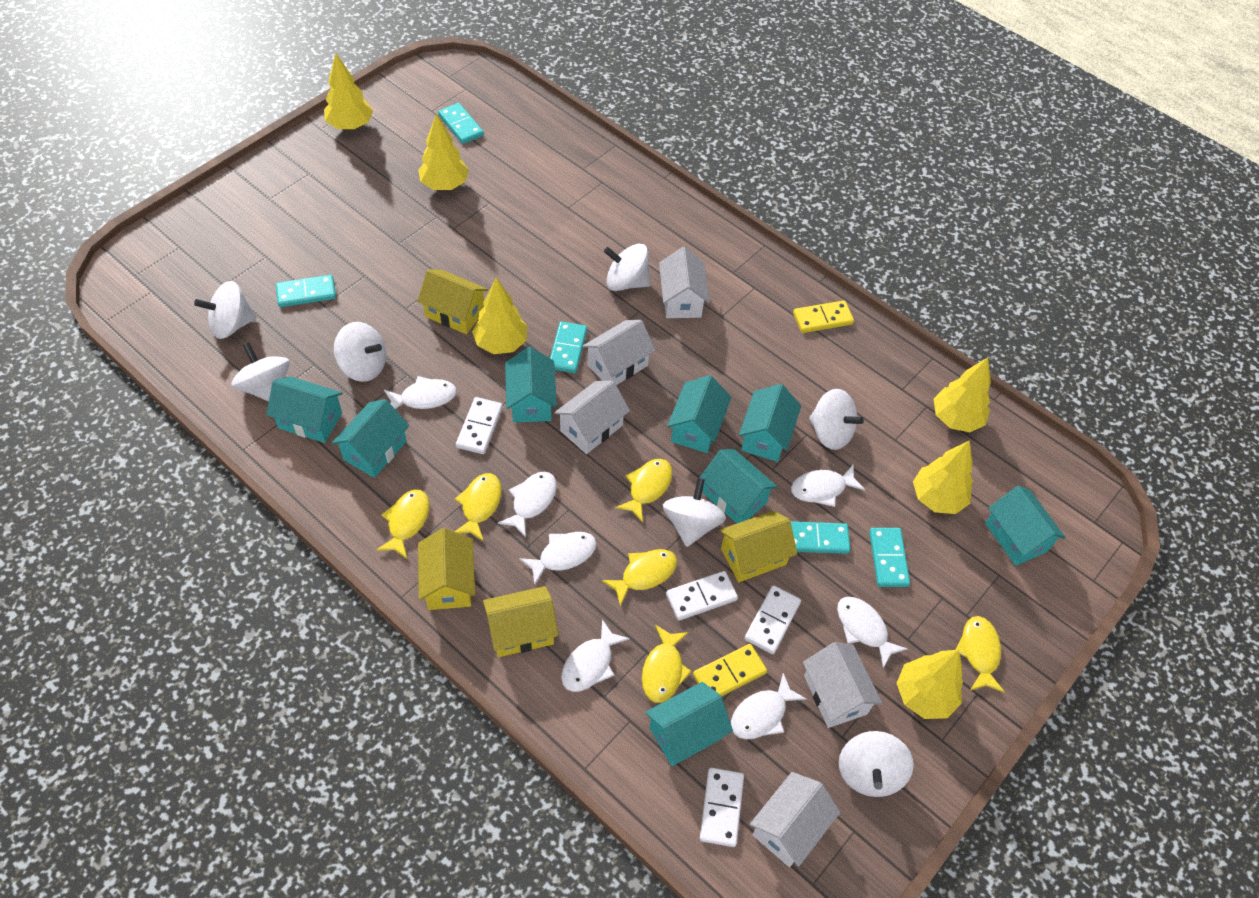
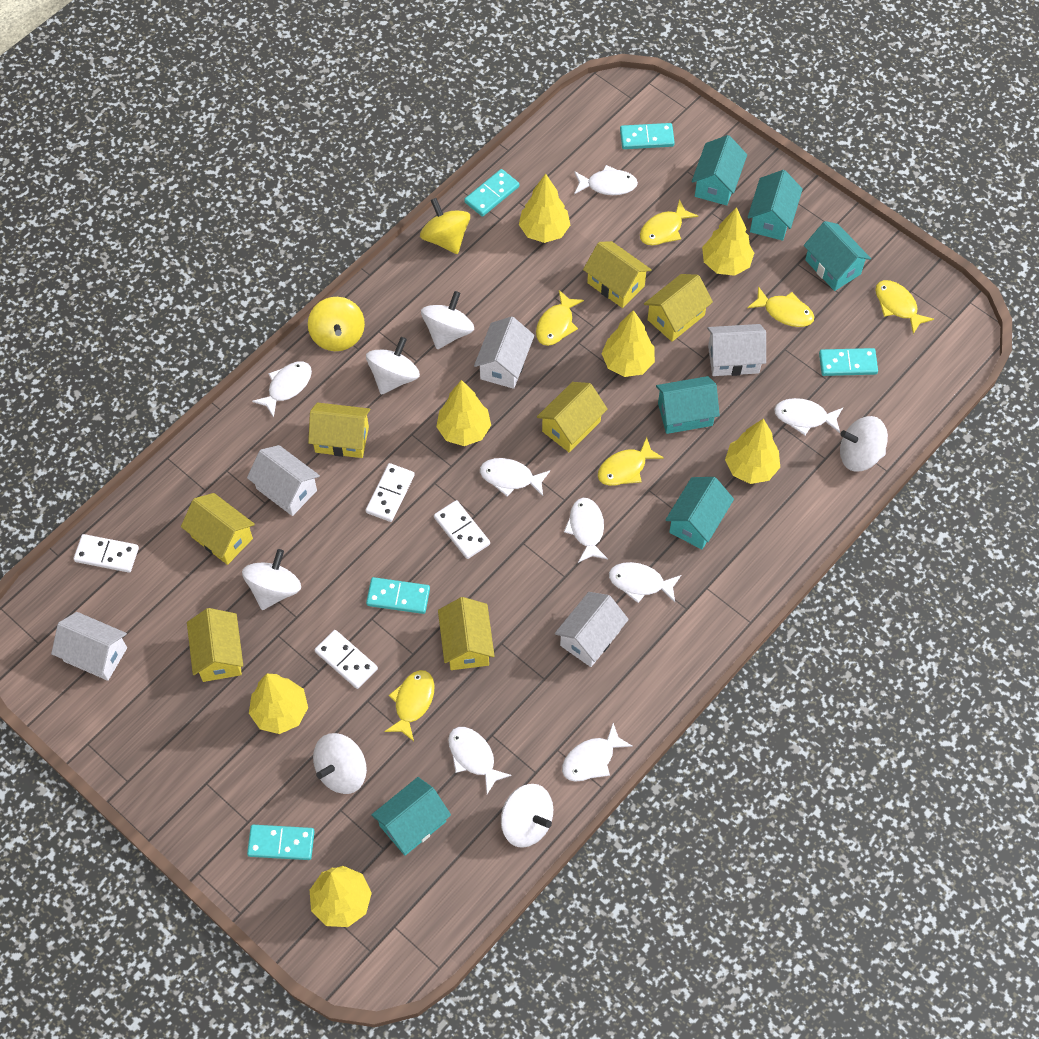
turquoise house: [266,376,343,443] [332,399,409,478] [505,347,557,422] [645,682,733,766] [667,375,731,453] [700,449,777,523] [739,384,801,462] [985,486,1066,566] = 8 -> [371,777,451,856] [656,376,720,434] [665,477,734,549] [692,135,747,206] [748,170,803,241] [804,221,871,291] = 6
white fish: [384,376,457,409] [498,471,557,537] [519,532,597,585] [561,619,630,692] [731,673,807,739] [791,464,865,507] [837,597,908,668] = 7 -> [252,362,312,418] [448,727,512,794] [480,458,550,497] [562,723,633,782] [564,498,608,563] [574,165,638,195] [609,562,681,603] [774,398,843,435] = 8
white spinning top: [194,281,257,339] [231,343,290,402] [334,322,386,382] [604,244,650,291] [663,478,726,547] [809,389,864,450] [839,731,914,797] = 7 -> [242,549,301,610] [313,733,367,794] [366,337,420,395] [421,291,474,349] [501,784,553,848] [840,416,888,471] = 6
yellow domino: [693,644,767,697] [793,300,854,333] = 2 -> none = 0
yellow house: [417,269,488,334] [418,528,475,610] [483,586,559,657] [719,511,797,582] = 4 -> [181,493,255,565] [187,608,243,682] [308,402,370,458] [438,597,495,670] [537,382,608,453] [583,241,652,308] [644,274,713,342] = 7
yellow spinning top: none = 0 -> [308,297,365,351] [420,198,470,254] = 2
yellow tree: [324,54,373,130] [418,114,469,190] [472,277,527,354] [896,650,963,719] [913,440,973,514] [934,358,991,432] = 6 -> [249,674,308,734] [310,866,372,927] [436,380,491,446] [519,174,570,243] [601,310,655,377] [702,207,754,276] [725,418,780,484] = 7

